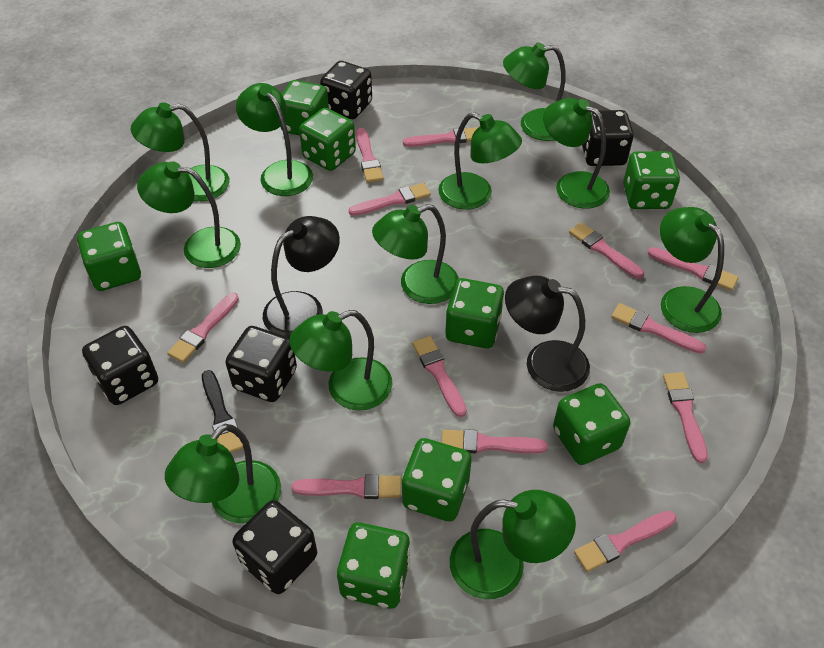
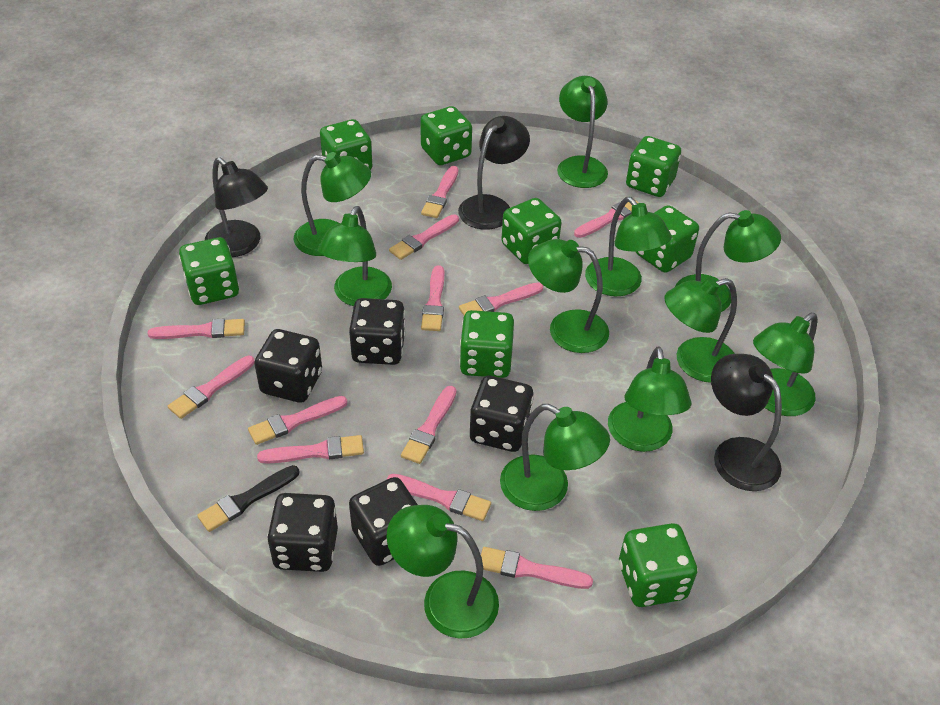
black lamp: [263,216,340,338] [505,276,590,392] = 2 -> [205,157,268,257] [458,116,530,230] [711,354,782,491] = 3

